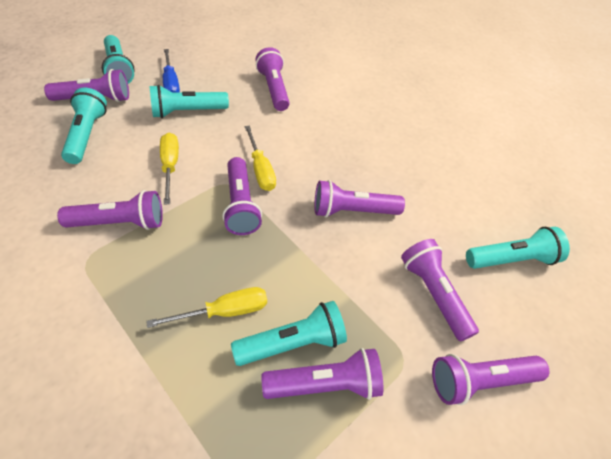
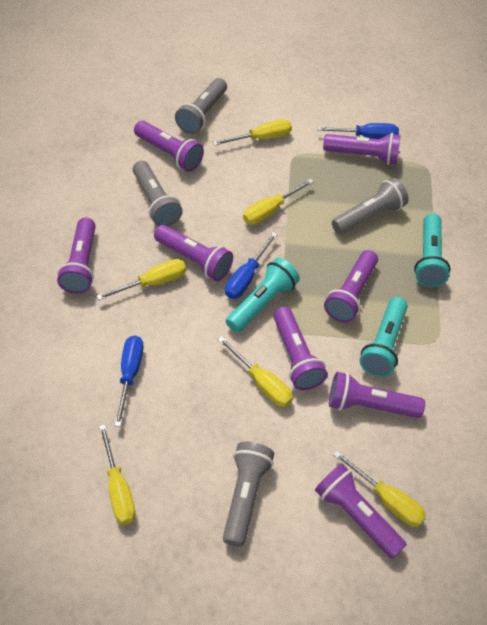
blue screwdriver: [163,49,180,93] = 1 -> [114,335,143,427] [225,232,278,299] [317,123,399,139] = 3
grey flashlight: none = 0 -> [133,161,183,226] [175,78,227,134] [223,442,274,547] [332,178,409,234] = 4
turquoise flashlight: [61,88,107,164] [102,35,135,84] [150,85,229,118] [231,301,347,366] [466,227,570,269] = 5 -> [226,258,300,332] [360,297,408,377] [414,213,451,287] = 3
yellow screwdriver: [146,287,267,328] [160,133,179,205] [245,125,276,191] = 3 -> [96,259,186,301] [99,424,136,525] [213,119,292,146] [218,337,293,407] [243,179,314,225] [334,450,426,527] = 6

